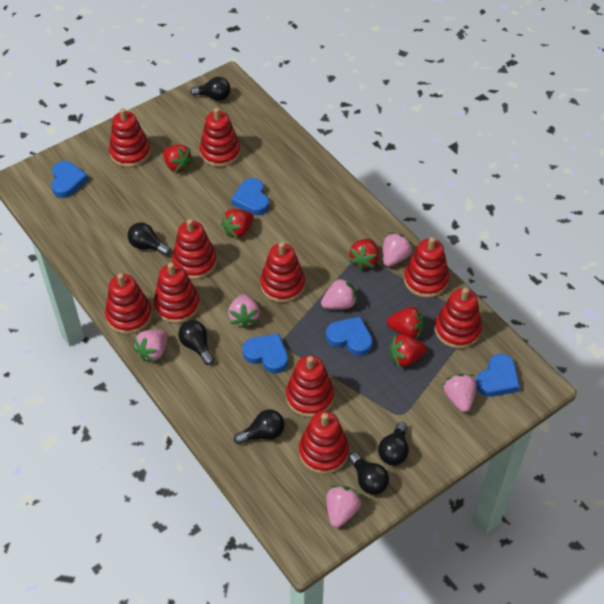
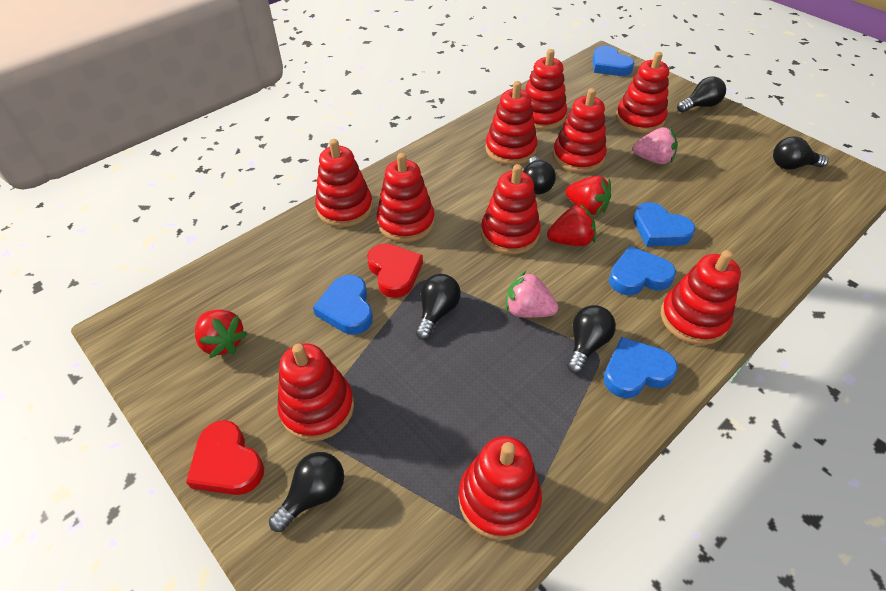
pink strawberry: [133,330,168,362] [228,294,260,329] [321,277,357,309] [326,485,361,528] [383,232,413,267] [443,374,477,412] = 6 -> [505,271,558,318] [632,127,678,164] = 2
red heart: none = 0 -> [186,420,264,495] [367,243,423,298] = 2
red strawberry: [163,144,194,172] [221,209,254,239] [349,239,379,270] [387,307,424,338] [389,334,427,368] = 5 -> [195,310,248,358] [547,204,596,246] [566,176,611,215] = 3

